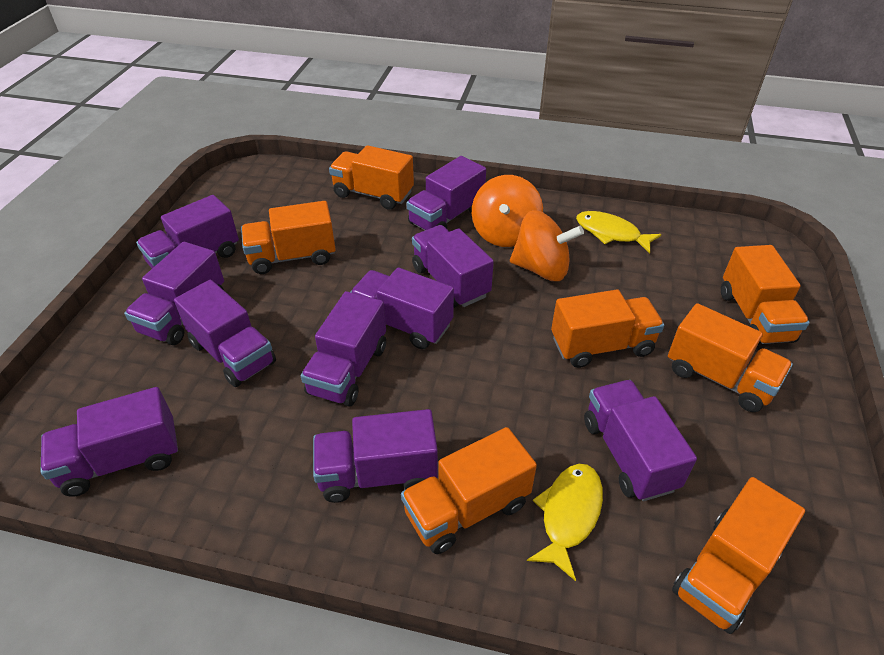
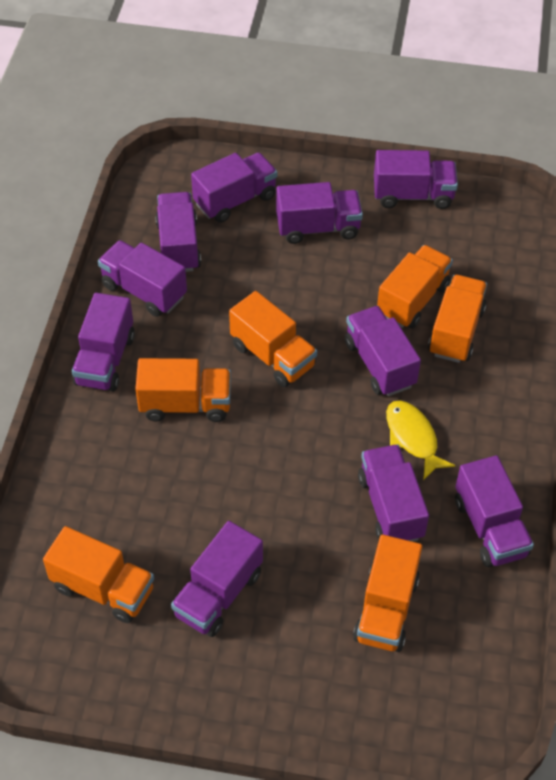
orange spinning top: [472,175,543,247] [510,210,584,281] = 2 -> none = 0
orange truck: [241,201,336,274] [329,145,414,210] [401,427,537,554] [551,290,664,368] [668,303,793,412] [672,477,805,634] [721,245,810,345] = 7 -> [43,526,154,623] [135,358,231,422] [229,291,317,387] [353,535,422,652] [377,245,453,328] [428,275,487,363] = 6
yellow fish: [527,464,603,581] [576,211,662,254] = 2 -> [386,401,455,480] = 1

